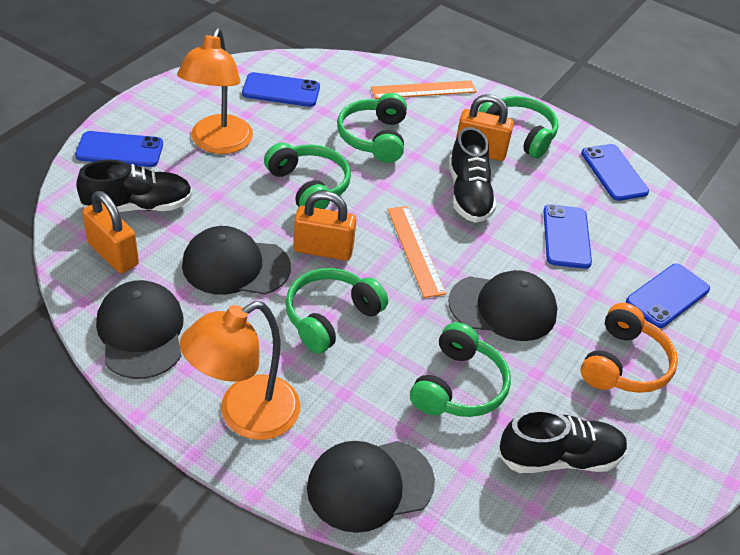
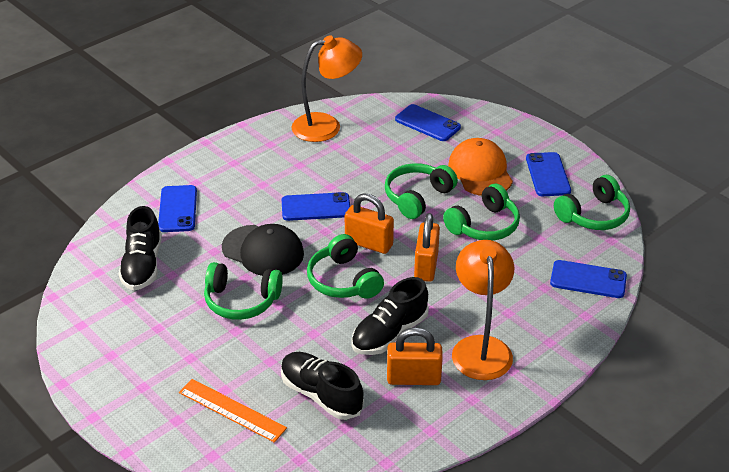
black cap: [96,280,184,379] [182,226,291,295] [307,441,435,533] [448,270,558,341] = 4 -> [222,224,304,276] = 1
orange cap: none = 0 -> [448,138,513,196] = 1
orange headphones: [581,303,678,393] = 1 -> none = 0
orange ruler: [371,80,477,99] [387,206,446,298] = 2 -> [179,379,287,443] = 1

